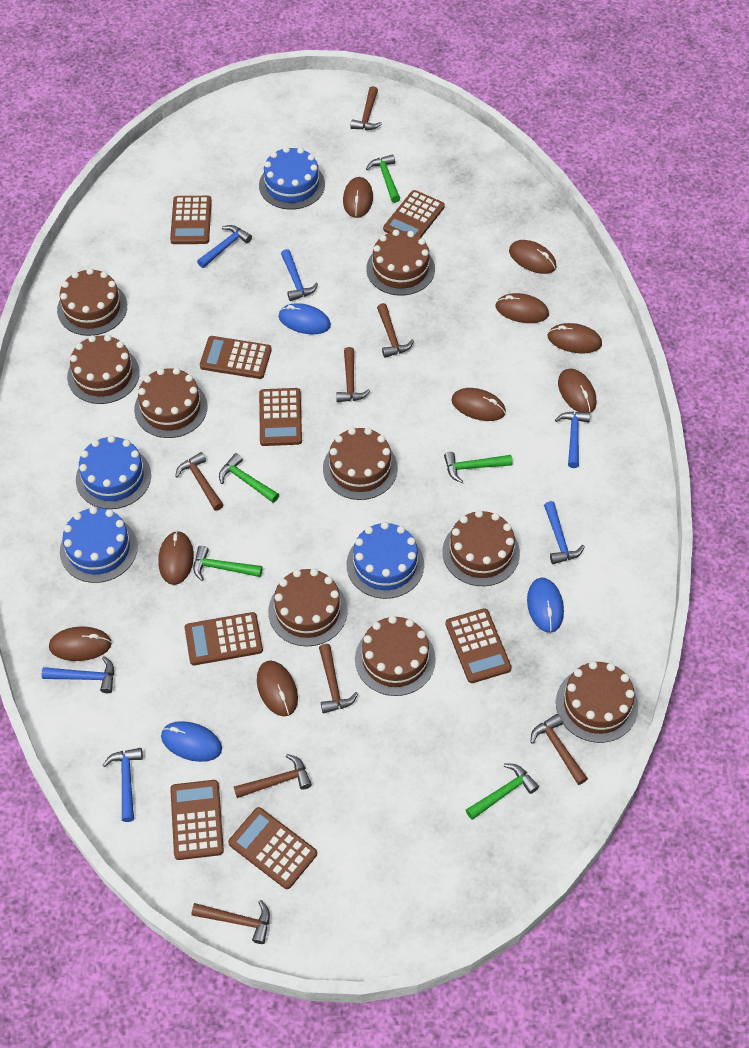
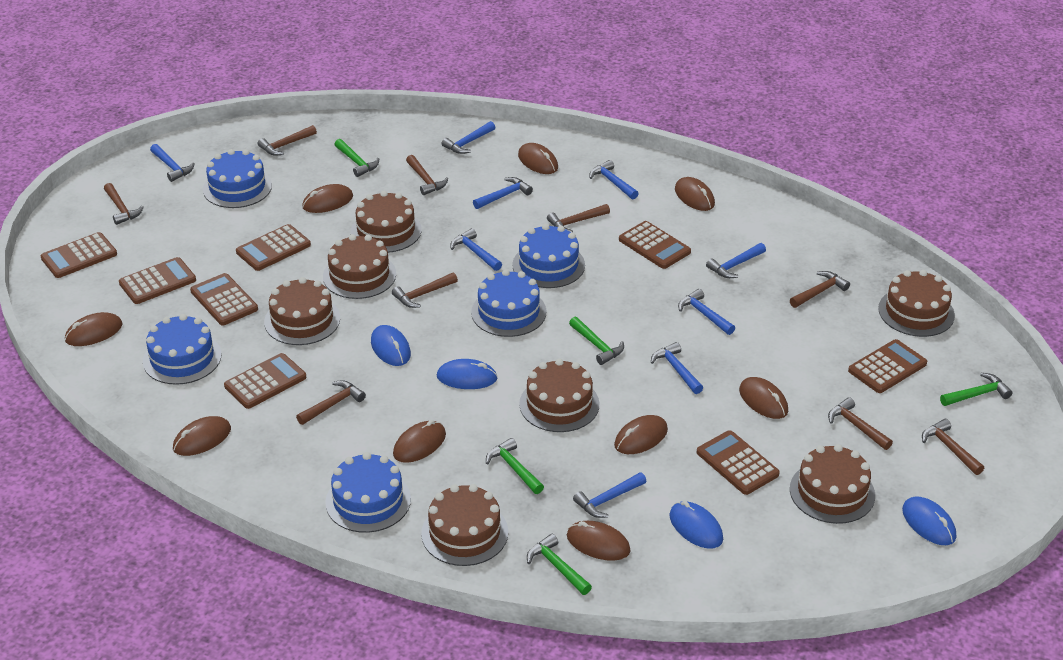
blue cake: [60,507,138,583] [76,435,151,509] [259,147,325,210] [347,522,424,599] = 4 -> [143,314,221,385] [203,149,272,208] [325,452,411,533] [471,269,547,337] [512,224,585,288] = 5
blue hammer: [42,656,114,693] [103,748,143,822] [197,225,252,268] [281,249,318,301] [544,501,585,564] [555,411,590,468] = 6 -> [150,144,195,182] [441,121,495,154] [450,228,502,271] [473,177,533,209] [573,472,646,518] [589,160,639,199] [651,342,703,394] [678,289,735,335] [706,243,766,278] = 9
blue mouse: [161,721,222,762] [278,303,331,334] [527,578,564,633] = 3 -> [371,325,411,366] [437,359,498,389] [669,501,723,549] [902,496,956,545] = 4
brown cake: [57,268,127,336] [67,335,140,404] [134,368,208,438] [268,568,348,646] [323,428,398,500] [355,616,436,696] [366,230,435,296] [442,510,520,586] [556,661,638,743] = 9 -> [264,277,340,345] [323,234,396,299] [351,191,422,253] [421,484,508,566] [519,359,599,432] [790,444,875,524] [878,270,955,337] = 7
brown hammer: [175,452,224,511] [191,900,270,944] [234,754,312,798] [319,644,358,714] [336,347,370,402] [351,86,382,130] [377,303,414,358] [531,714,588,785] = 8 -> [104,183,144,225] [258,125,317,156] [296,380,366,425] [392,272,458,308] [406,155,448,195] [547,204,610,233] [790,271,850,308] [828,397,893,450] [922,419,984,475] = 9

